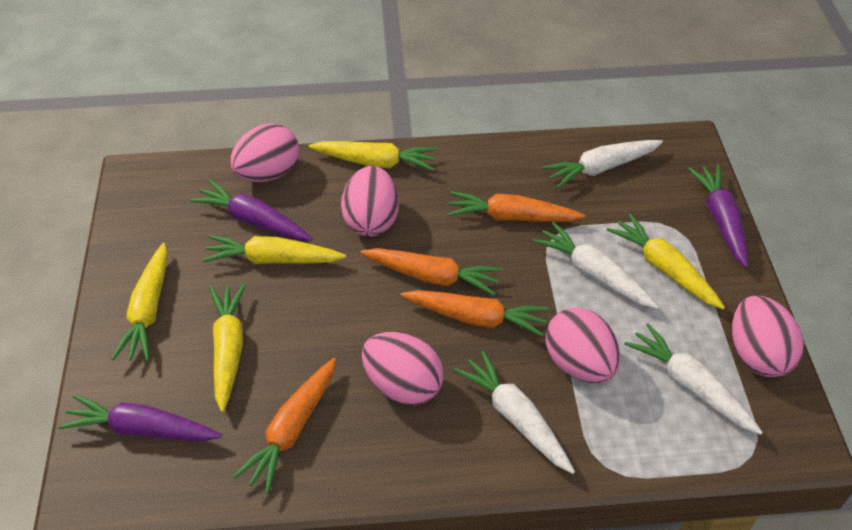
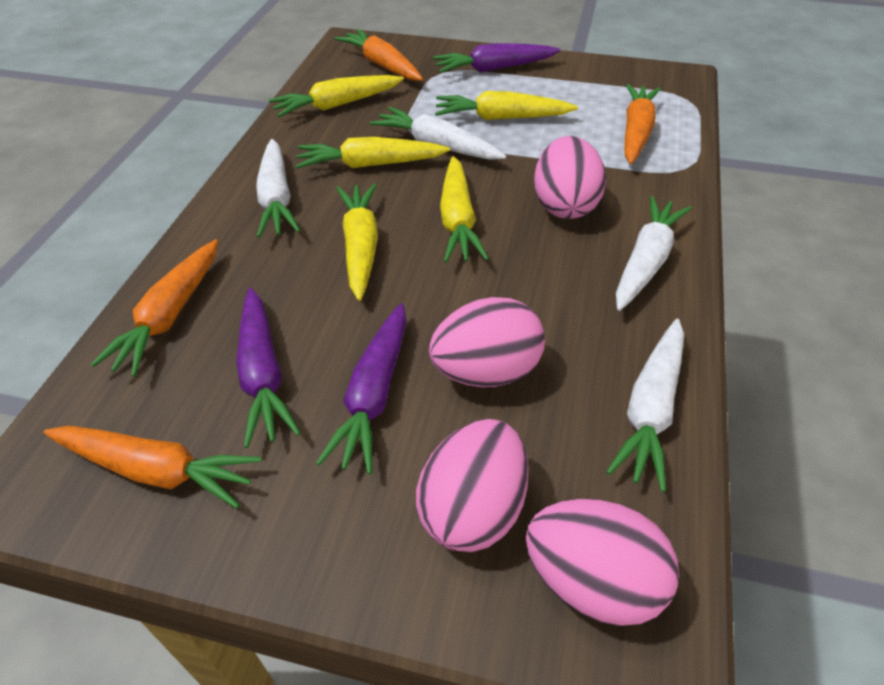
pink egg: [230,123,299,182] [341,166,399,237] [362,332,444,405] [545,307,621,383] [732,296,804,377] = 5 -> [416,419,529,552] [429,297,545,387] [526,499,679,626] [534,136,606,219] = 4

